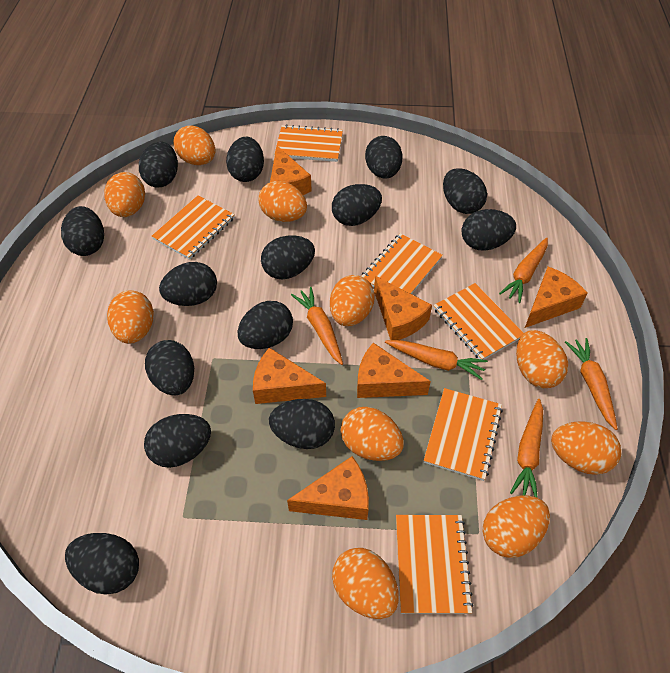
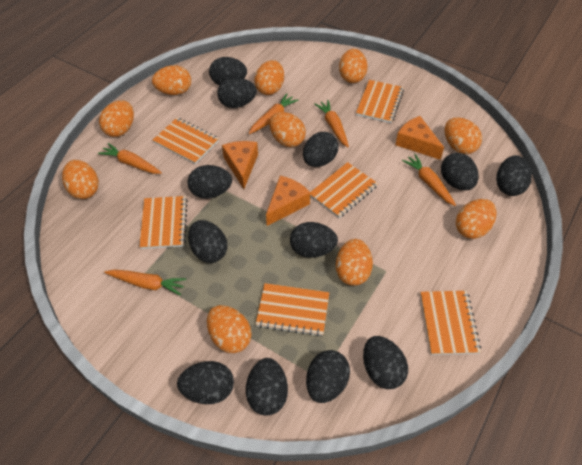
black egg: [61,206,104,256] [65,533,139,595] [139,142,178,188] [144,414,211,468] [145,340,194,395] [159,262,217,306] [226,137,264,182] [237,301,293,349] [261,236,315,280] [269,399,335,449] [332,184,382,226] [365,136,402,179] [443,168,487,214] [462,209,516,251] = 14 -> [177,361,234,404] [188,165,232,199] [188,220,227,263] [209,57,247,85] [217,78,257,108] [246,358,288,415] [290,222,338,258] [303,132,339,167] [306,350,350,403] [363,336,408,389] [441,153,479,190] [496,155,532,196] = 12
orange cheese: [253,348,326,404] [270,146,312,195] [287,456,369,520] [357,343,431,398] [374,276,432,340] [525,267,588,328] = 6 -> [222,141,258,189] [266,176,310,226] [395,116,444,160] = 3

